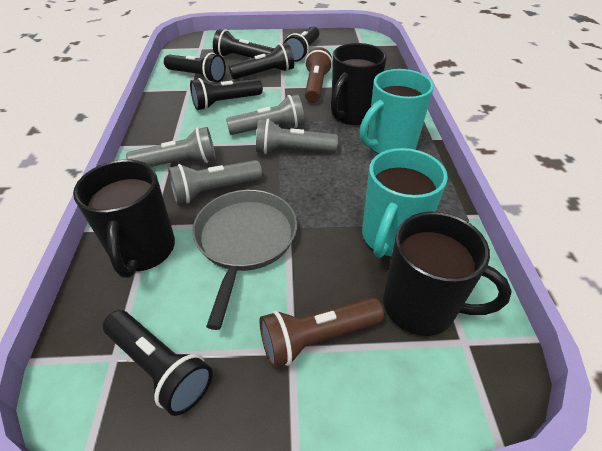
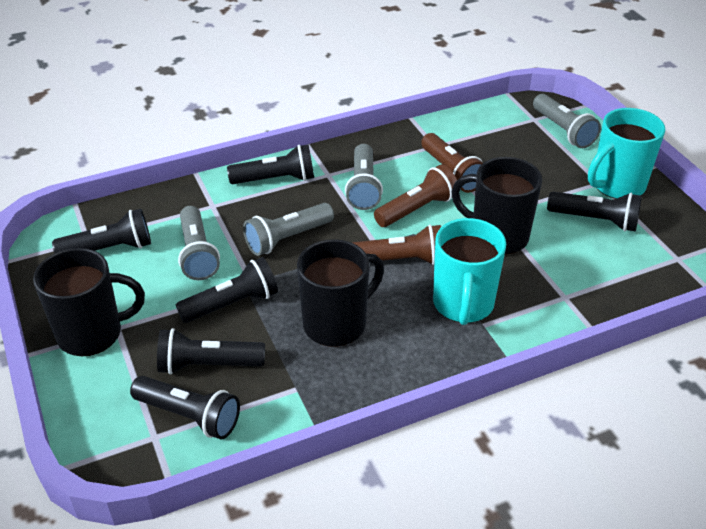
brown flashlight: [260,297,384,368] [305,47,333,103] = 2 -> [352,224,441,265] [374,165,457,227] [421,133,483,193] = 3
grey pan: [192,190,297,330] = 1 -> none = 0

